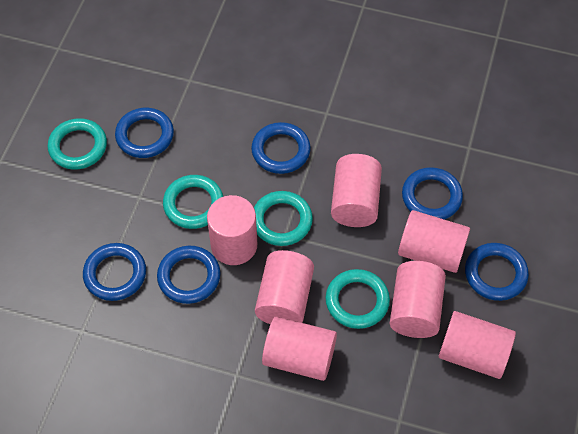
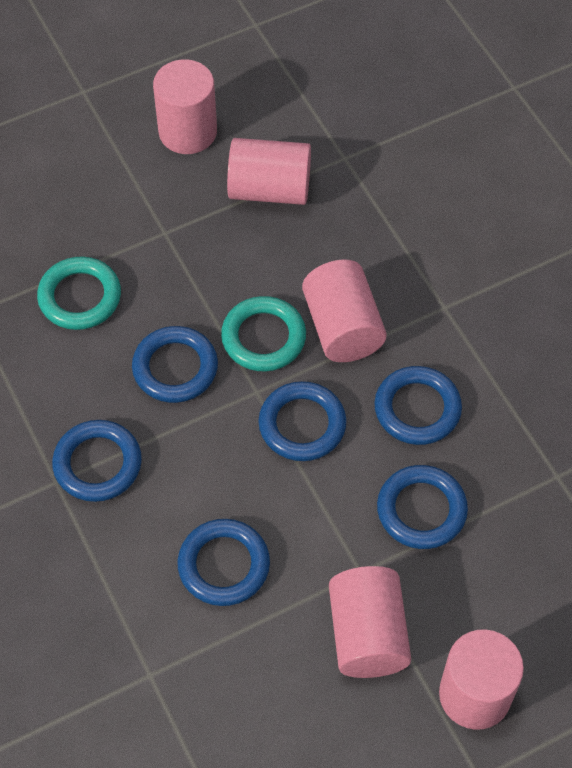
pink cylinder: [207,195,257,265] [255,250,314,324] [262,316,337,381] [331,154,382,227] [389,261,446,338] [398,210,470,273] [439,311,516,379] = 7 -> [153,59,217,154] [227,138,311,205] [302,259,387,362] [329,566,411,678] [439,629,524,730] = 5
turquoise ring: [48,118,107,170] [163,175,223,229] [254,191,313,246] [325,269,390,329] = 4 -> [37,256,121,330] [221,296,306,371] = 2

